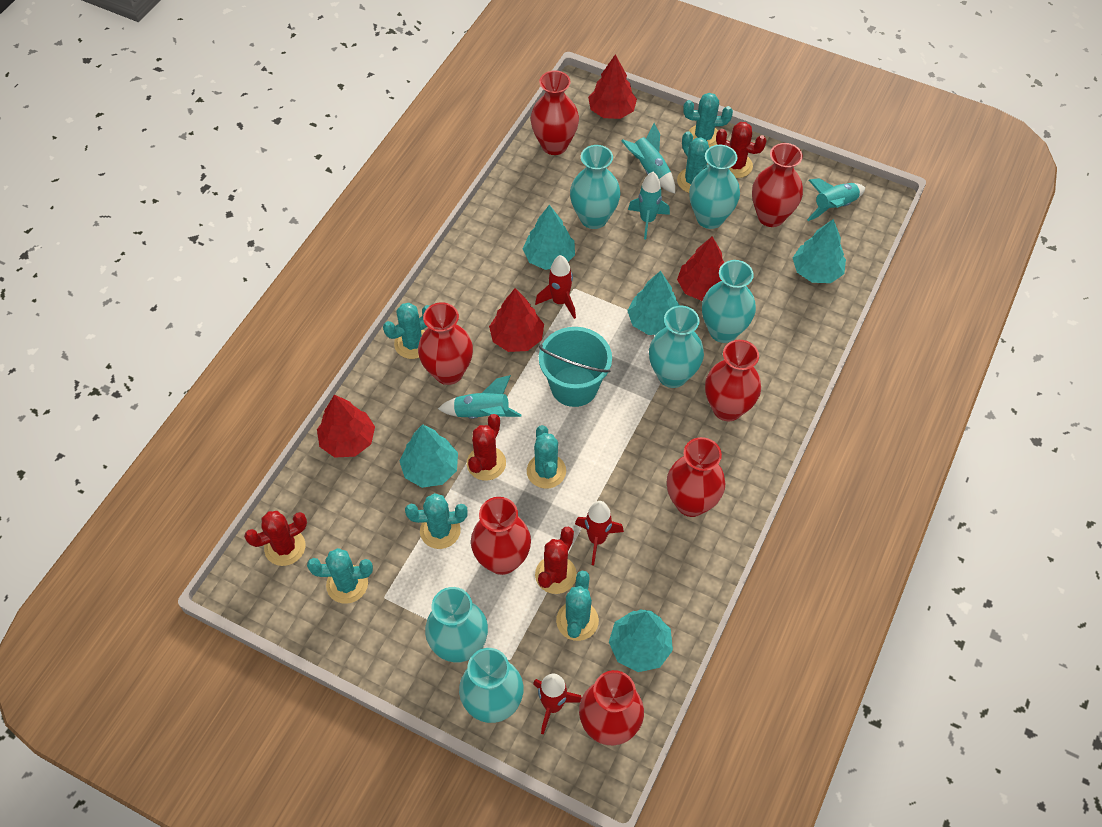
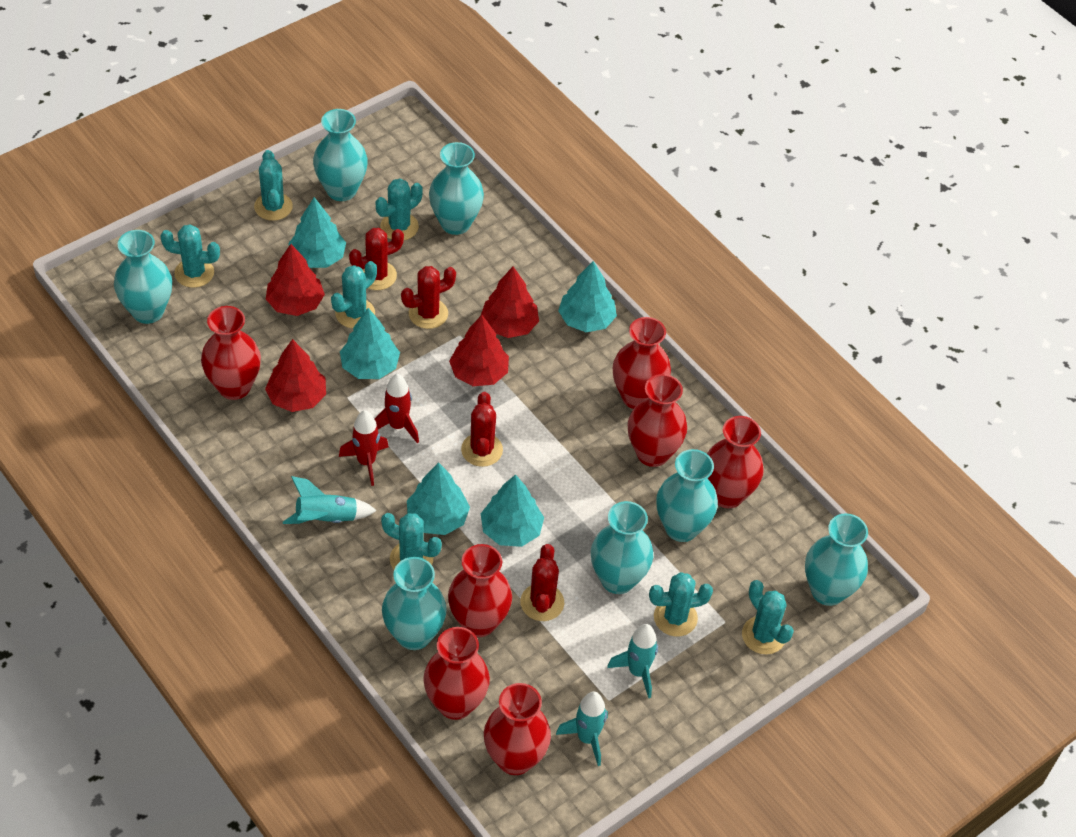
red rocket: [533,674,582,735] [535,255,576,319] [575,501,624,565] = 3 -> [339,410,389,486] [375,374,419,443] = 2
turquoise bucket: [539,327,612,407] = 1 -> none = 0
turquoise rocket: [438,375,521,419] [621,123,675,194] [628,172,670,239] [807,178,865,221] = 4 -> [283,476,377,524] [556,692,608,766] [607,624,658,699] = 3
turquoise vase: [425,587,488,663] [459,648,523,723] [570,145,621,229] [649,306,704,388] [689,145,740,229] [702,260,756,343] = 6 -> [114,230,172,324] [313,109,368,201] [382,557,447,650] [429,142,484,235] [591,501,653,594] [656,449,718,542] [805,513,868,606] = 7

